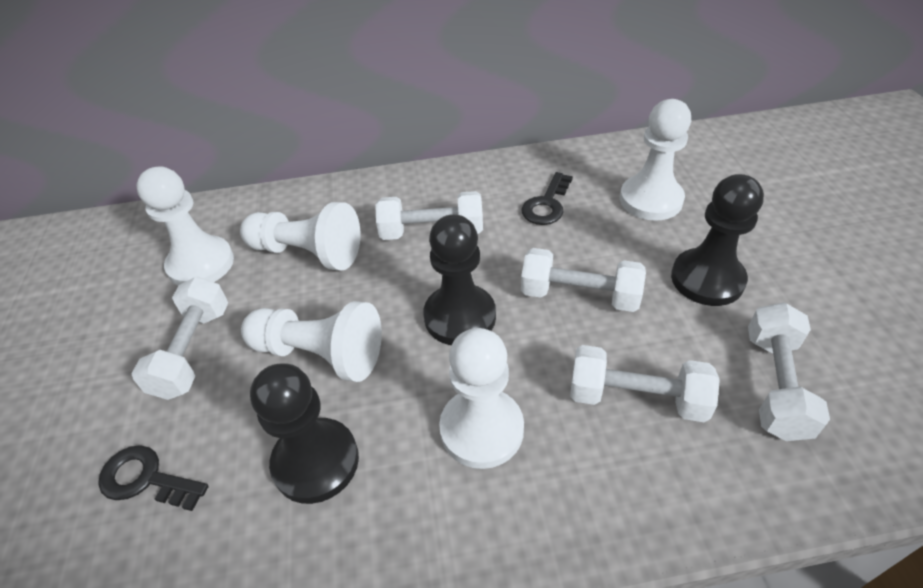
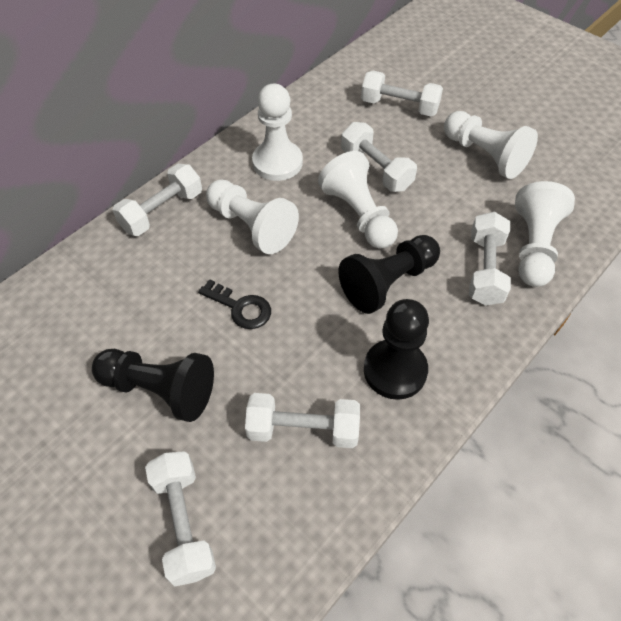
black key: [98,445,209,511] [521,172,573,225] = 2 -> [198,279,271,329] = 1
white dumbbell: [132,276,228,400] [375,191,483,240] [521,248,646,312] [570,345,720,422] [748,302,830,441] = 5 -> [113,164,202,236] [145,451,216,587] [245,393,360,448] [341,122,417,192] [361,71,443,116] [469,212,511,306] = 6

